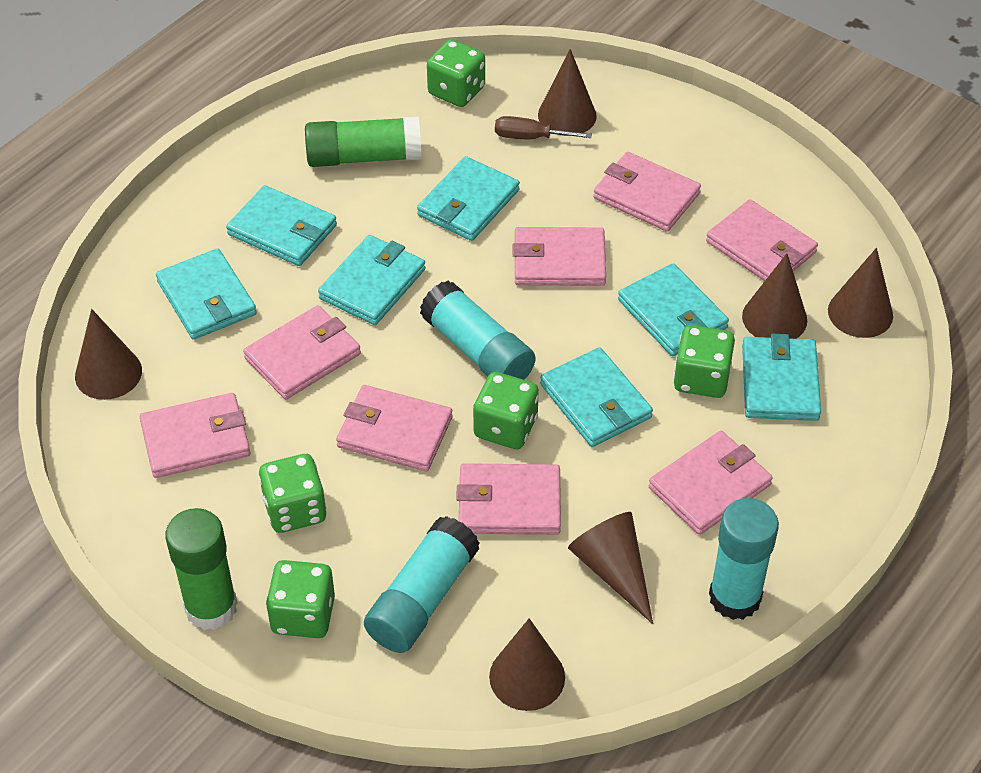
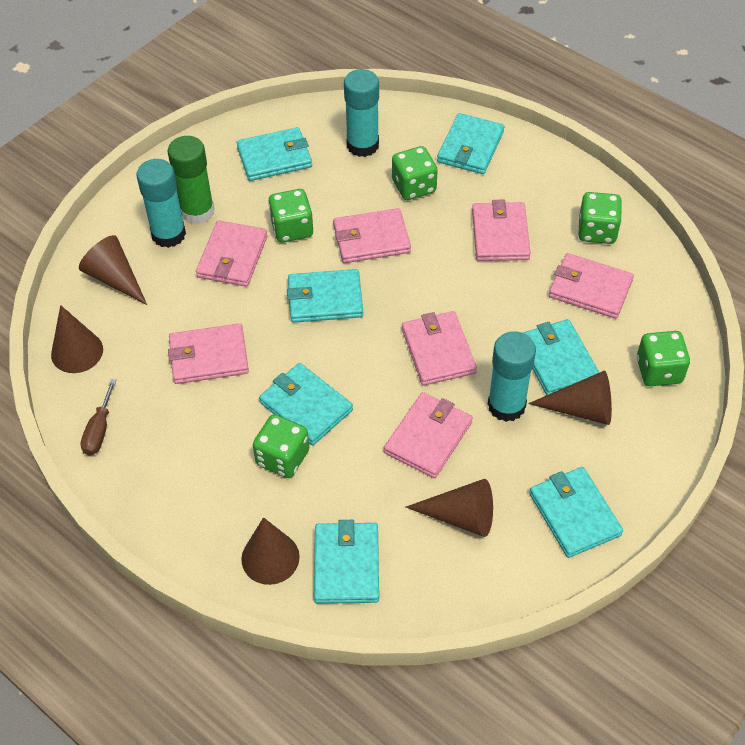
brown cone: [75,309,142,400] [489,618,565,711] [538,49,597,136] [568,512,653,624] [742,253,807,339] [828,248,893,338] = 6 -> [51,305,103,373] [79,235,147,305] [241,517,300,585] [406,479,493,537] [528,370,612,425] = 5
green glue stick: [165,508,238,630] [305,117,421,167] = 2 -> [168,136,214,224] = 1
pink wallet: [139,393,251,478] [243,305,361,400] [336,385,453,471] [456,463,561,535] [512,227,606,286] [593,152,701,232] [649,431,773,535] [706,199,818,281] = 8 -> [168,323,249,384] [196,220,268,287] [333,208,411,263] [384,392,473,478] [402,311,477,386] [472,200,531,261] [549,253,634,319] = 7

